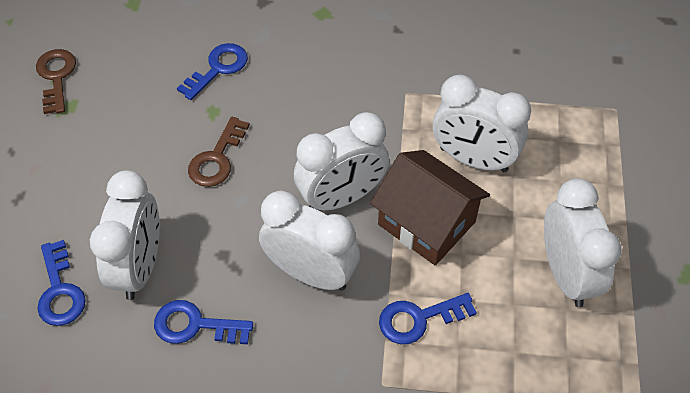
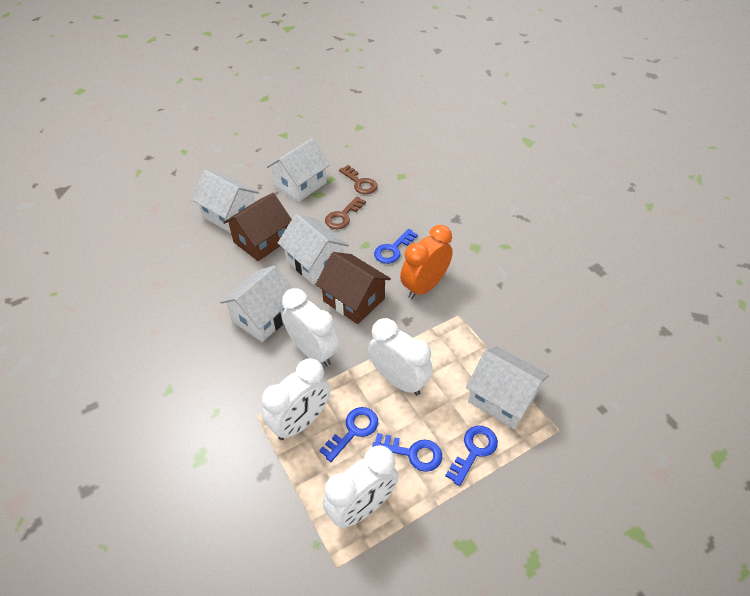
brown house: [370,150,490,266] = 1 -> [223,193,292,261] [315,252,391,324] = 2
orange clock: none = 0 -> [400,225,453,299] = 1
white clock: [90,170,160,300] [259,191,360,291] [294,112,389,210] [433,74,531,172] [544,178,621,307] = 5 -> [262,358,330,440] [282,288,339,366] [323,445,399,528] [368,318,433,395] = 4
white house: none = 0 -> [192,170,259,233] [220,266,292,342] [267,138,330,202] [278,214,349,285] [466,346,549,429] = 5

